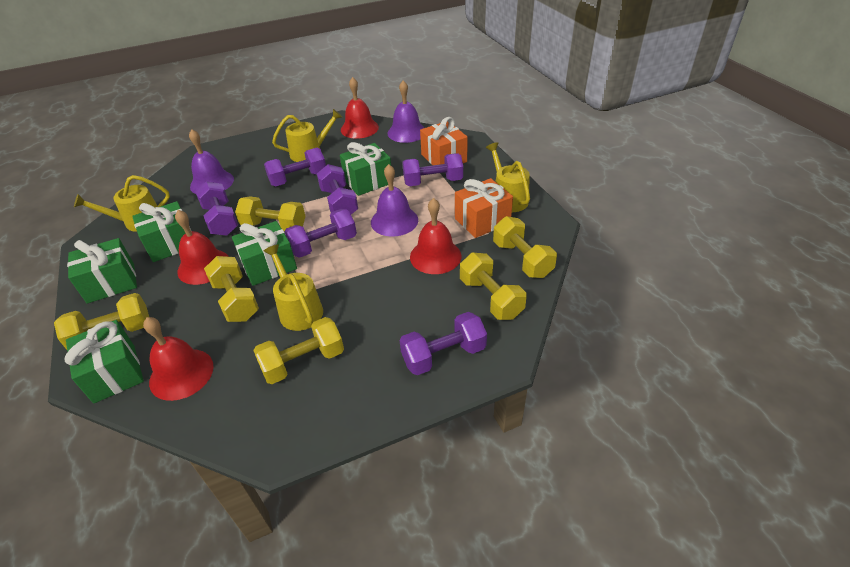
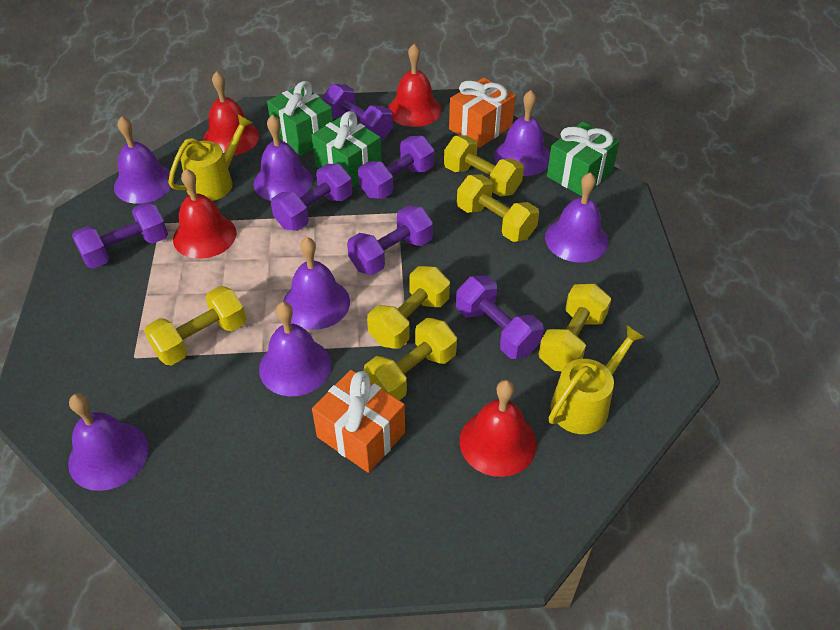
green gift: [65,320,144,403] [67,238,137,304] [132,201,191,262] [232,221,297,286] [340,142,391,196] = 5 -> [267,81,333,156] [312,111,382,188] [547,121,620,196] = 3
purple bell: [189,129,234,194] [371,164,418,237] [387,81,424,143] = 3 -> [68,393,148,491] [114,116,171,204] [254,115,313,201] [259,302,331,396] [283,237,350,330] [494,90,550,176] [545,172,608,263] = 7
yellow watering can: [74,175,170,232] [264,244,323,331] [272,109,342,162] [486,142,530,212] = 4 -> [168,114,253,201] [549,325,645,434] = 2

